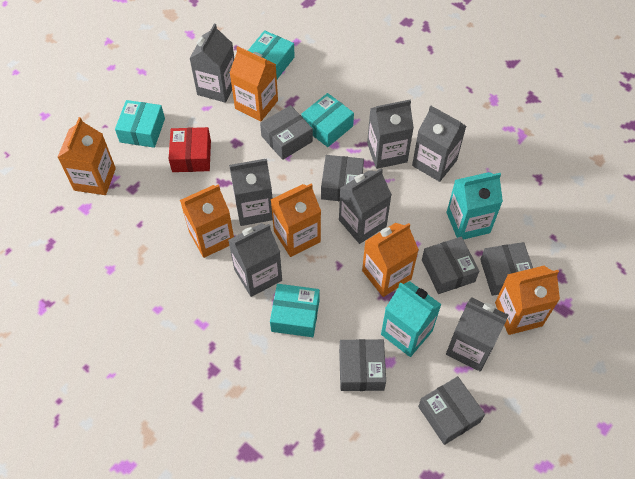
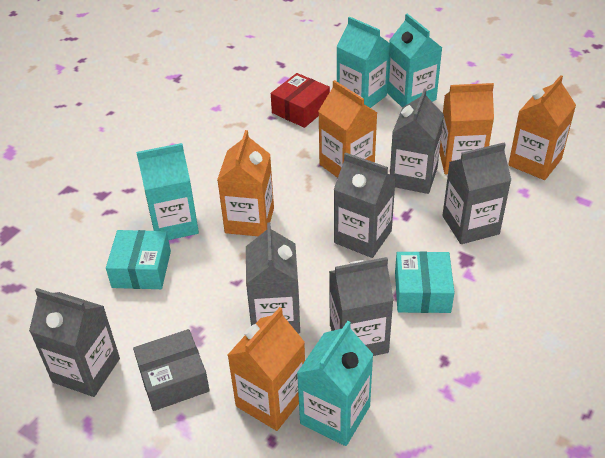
grey box: [260,105,313,160] [321,155,364,201] [339,339,386,391] [418,376,485,445] [422,237,479,294] [480,242,533,296] = 6 -> [133,329,210,411] = 1
grey carton: [189,24,234,103] [228,223,282,297] [229,159,273,226] [339,168,392,244] [367,100,414,169] [412,106,466,182] [446,297,508,371] = 7 -> [29,288,120,397] [246,222,300,334] [329,257,394,356] [334,152,396,258] [390,88,444,194] [442,143,511,244] = 6
orange carton: [57,117,116,195] [180,185,234,258] [230,46,278,121] [270,184,321,257] [362,223,419,297] [495,266,560,335] = 6 -> [217,130,274,236] [228,307,305,431] [318,80,377,178] [439,83,494,174] [508,75,576,180] = 5
turquoise box: [115,100,165,148] [248,30,295,79] [270,284,320,337] [301,93,354,147] = 4 -> [106,230,171,289] [395,251,455,313] = 2
turquoise carton: [381,281,442,357] [447,172,503,240] = 2 -> [136,143,199,240] [297,321,374,446] [336,16,390,108] [387,13,442,107] = 4

